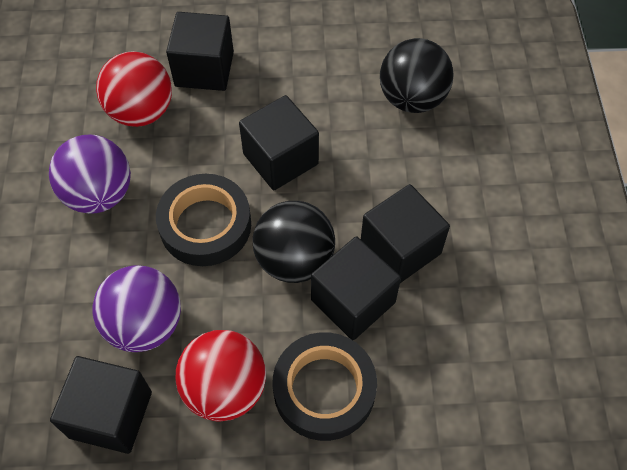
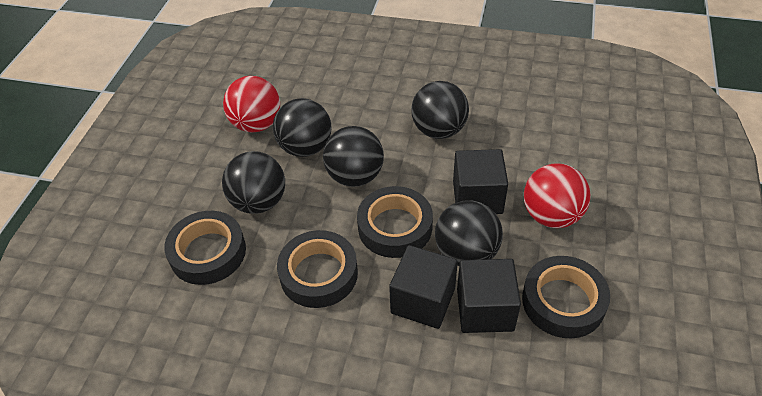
black ball: [253,201,335,283] [380,38,454,113] = 2 -> [222,151,285,214] [273,98,331,157] [323,126,384,187] [411,81,469,139] [435,200,503,266] = 5
black cube: [50,356,152,454] [166,12,234,91] [239,95,319,190] [311,236,401,340] [361,184,450,283] = 5 -> [389,245,458,329] [453,149,508,214] [457,259,521,333] = 3
black tape: [156,174,251,266] [272,332,377,441] = 2 -> [164,211,246,285] [277,230,358,308] [357,186,433,258] [522,256,610,338] = 4
purple ball: [49,134,131,213] [92,265,181,352] = 2 -> none = 0

